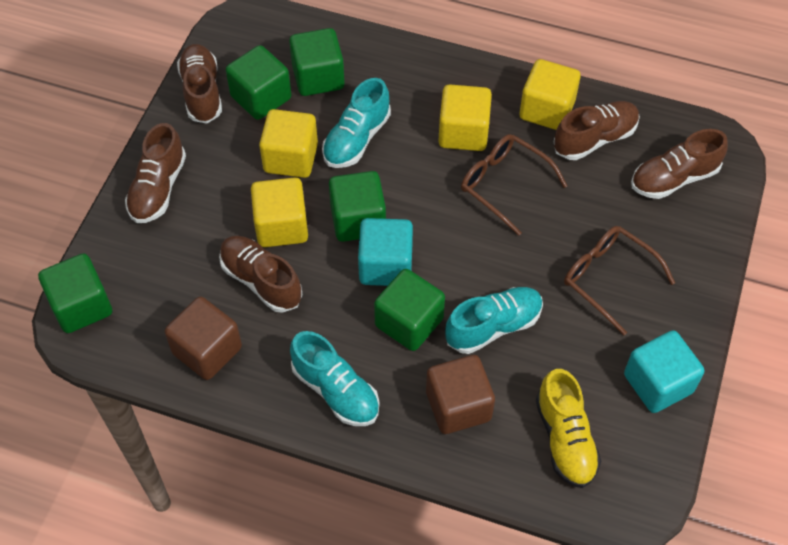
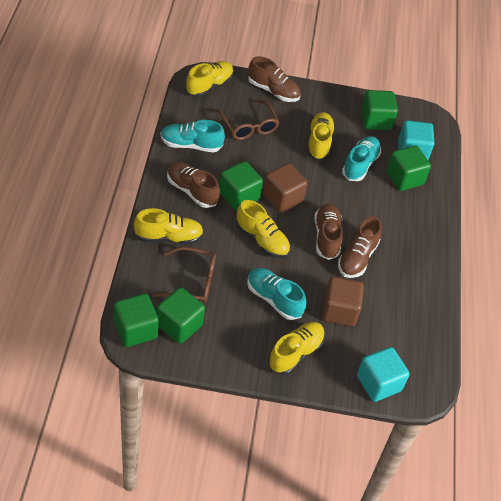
brown shoe: [125,123,186,223] [177,44,222,124] [219,236,303,313] [554,101,640,160] [631,129,728,199] = 5 -> [167,162,220,208] [248,56,301,102] [314,204,343,260] [338,216,382,278] = 4
yellow cube: [251,177,308,247] [259,109,318,178] [438,84,492,151] [519,59,581,130] = 4 -> none = 0
yellow shoe: [536,369,601,488] = 1 -> [134,208,204,244] [186,61,234,97] [236,200,290,258] [268,322,325,375] [307,112,335,160] = 5

